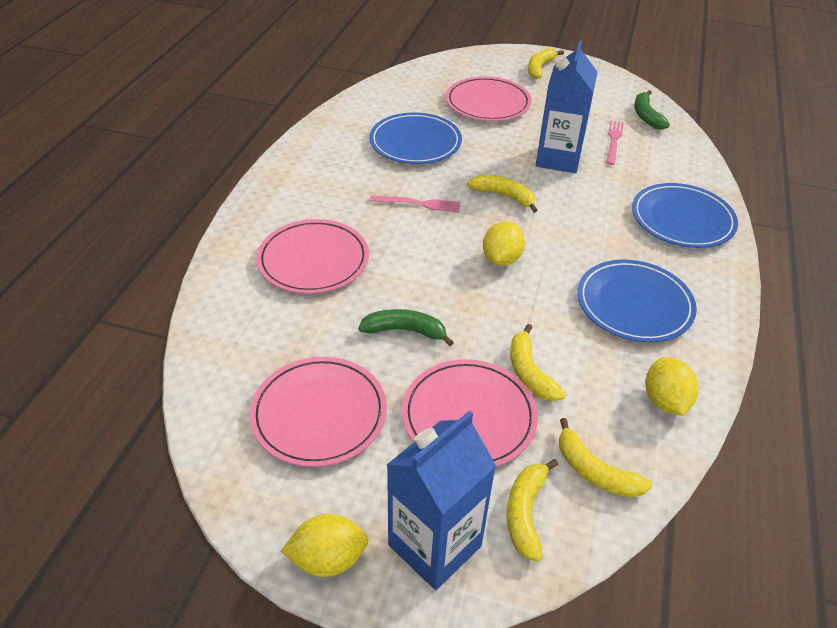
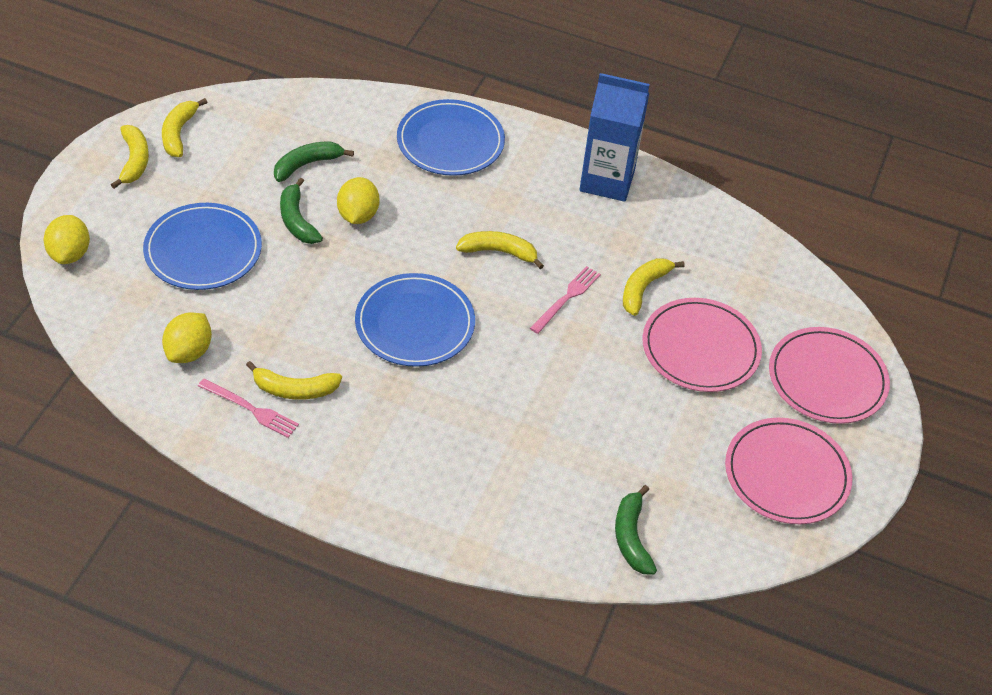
blue carton: [387,411,496,590] [536,41,597,173] = 2 -> [579,73,650,202] = 1
green banana: [358,309,454,346] [634,90,670,130] = 2 -> [274,141,354,182] [280,178,323,244] [615,485,657,575] = 3
pink plate: [250,357,387,467] [256,219,369,294] [402,359,538,467] [446,76,532,121] = 4 -> [642,298,762,392] [725,418,852,524] [769,327,890,424] = 3

